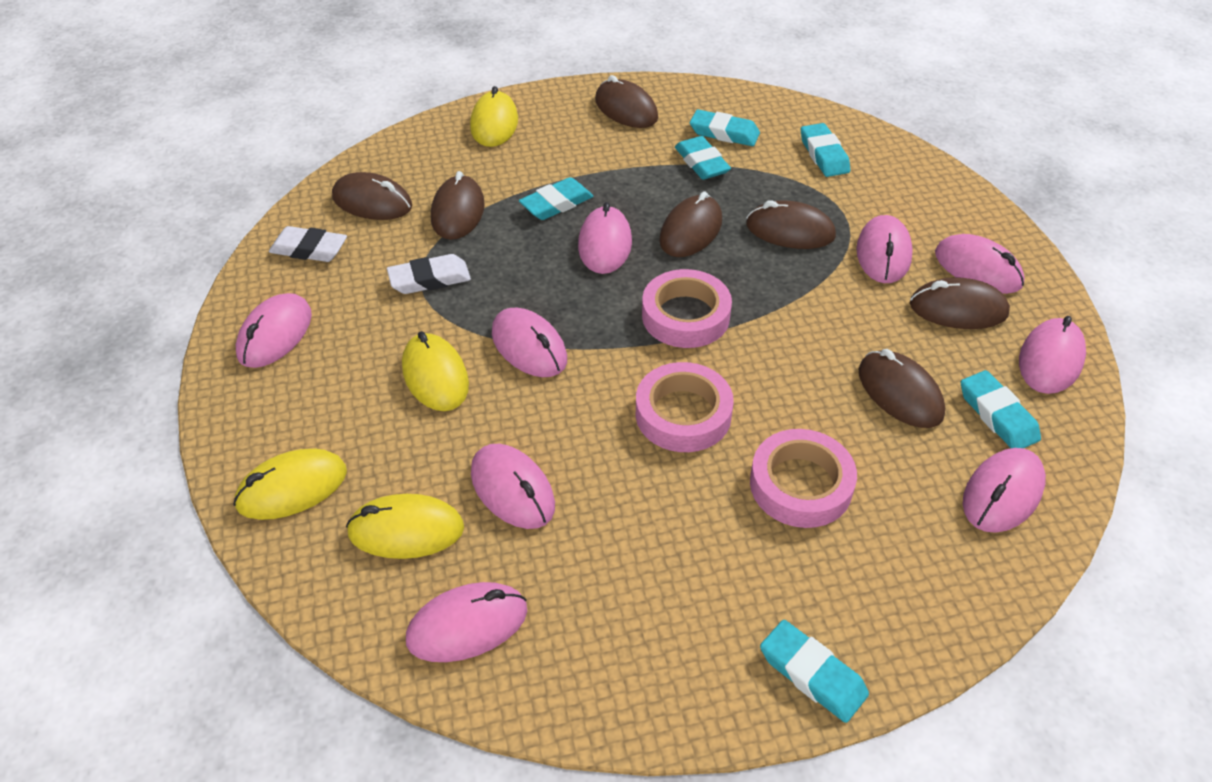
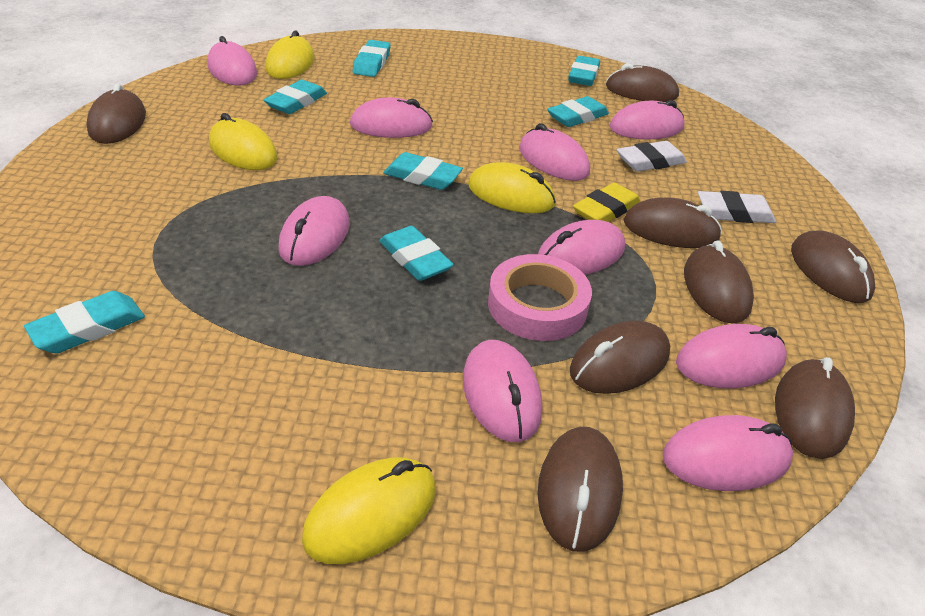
brown mouse: [332,172,412,220] [431,171,485,240] [595,75,658,128] [659,191,722,257] [746,200,836,249] [859,349,945,428] [910,277,1010,329] = 7 -> [86,83,146,144] [538,427,623,552] [570,320,670,394] [606,63,679,102] [623,197,722,248] [684,241,754,323] [775,357,855,459] [791,230,875,303] = 8
pink tape: [636,362,734,452] [642,269,732,348] [750,429,857,528] = 3 -> [488,254,592,341] = 1
turquoise eraser: [519,177,594,220] [675,136,731,180] [690,109,760,146] [760,620,869,723] [801,123,850,177] [961,370,1041,448] = 6 -> [24,291,145,353] [263,80,327,114] [353,40,391,77] [379,226,454,281] [383,152,463,190] [547,96,609,127] [568,56,600,86] = 7
yellow eraser: none = 0 -> [573,183,641,222] = 1

